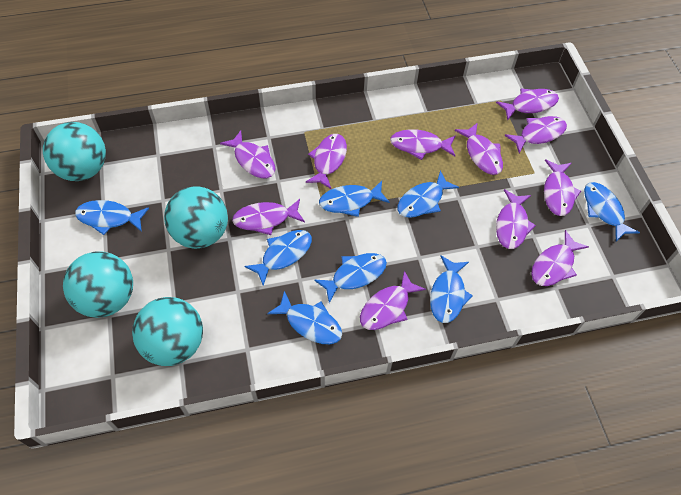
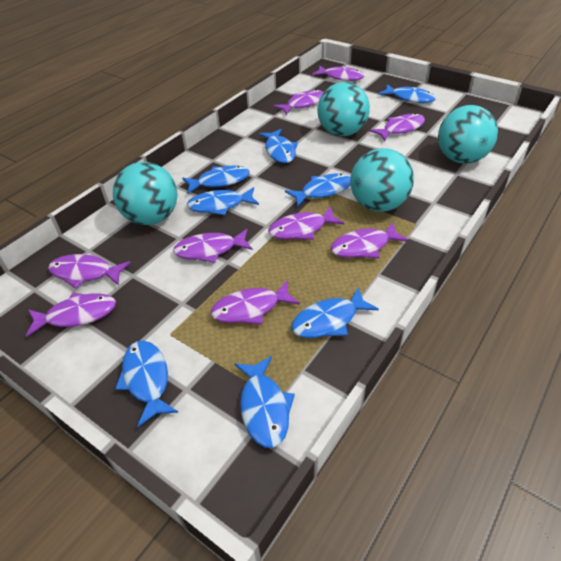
purple fish: [220,130,276,178] [232,199,305,235] [305,134,347,189] [360,271,426,330] [390,129,456,160] [455,123,503,175] [496,88,559,121] [496,189,536,249] [504,116,567,153] [531,230,589,286] [544,160,581,216] = 11 -> [26,292,116,337] [48,254,131,289] [173,229,253,263] [211,280,300,325] [268,207,344,240] [273,89,324,115] [312,65,364,81] [330,223,409,258] [369,113,425,141] = 9

